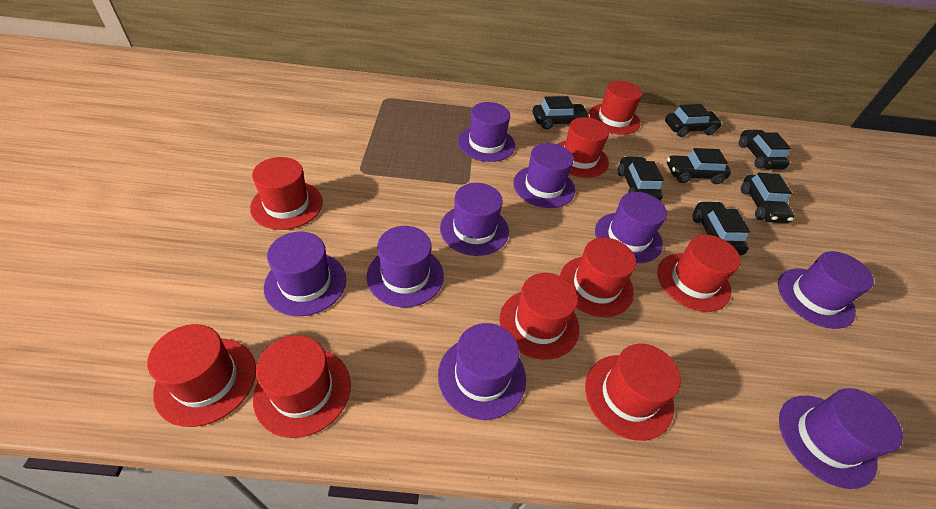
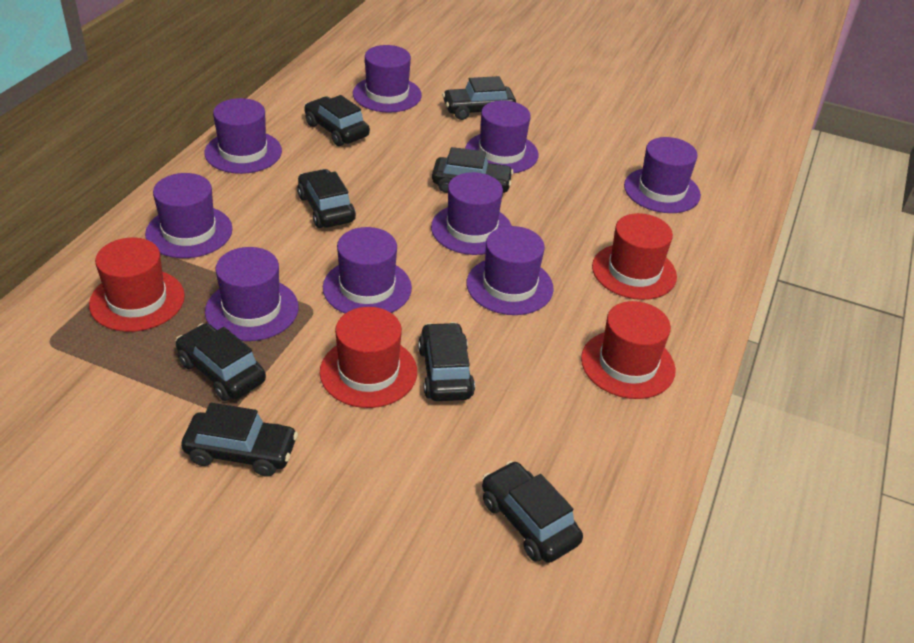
black car: [533,96,590,130] [618,156,664,201] [665,104,722,137] [667,148,731,184] [693,201,750,255] [739,129,791,169] [741,173,795,223] = 7 -> [176,323,266,401] [181,403,298,477] [297,169,356,228] [304,95,370,146] [418,322,475,401] [432,147,513,193] [442,76,516,120] [482,461,583,563] = 8
red hat: [147,324,256,427] [250,157,323,230] [253,335,351,438] [499,273,579,360] [558,117,609,178] [560,237,636,317] [585,344,681,441] [588,81,643,135] [658,235,741,312] = 9 -> [89,238,185,332] [320,307,417,408] [581,301,676,399] [592,213,677,300] = 4

